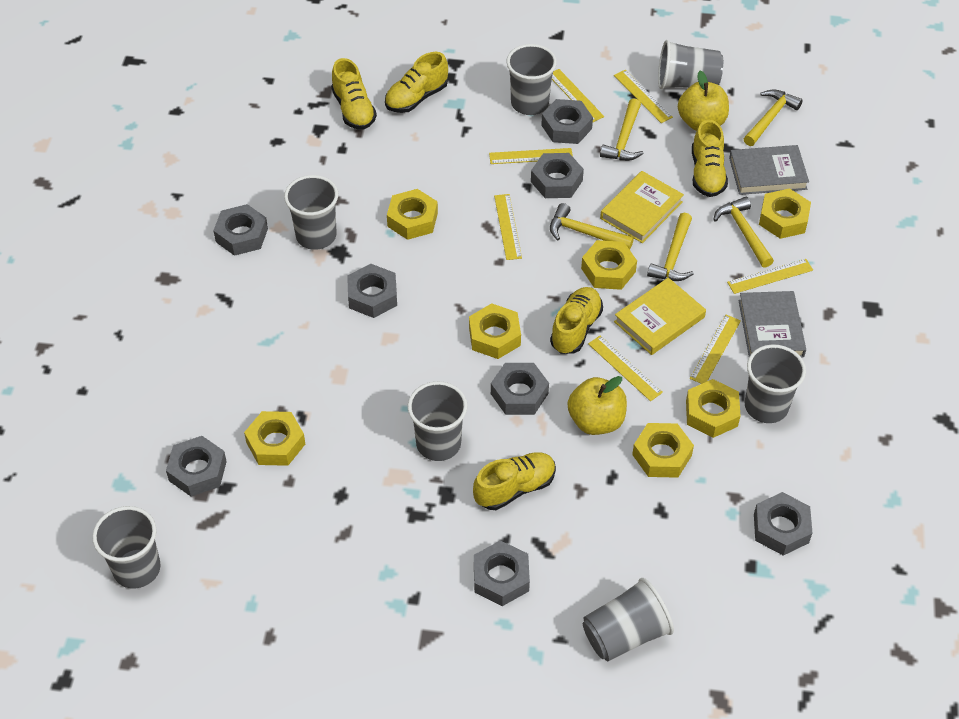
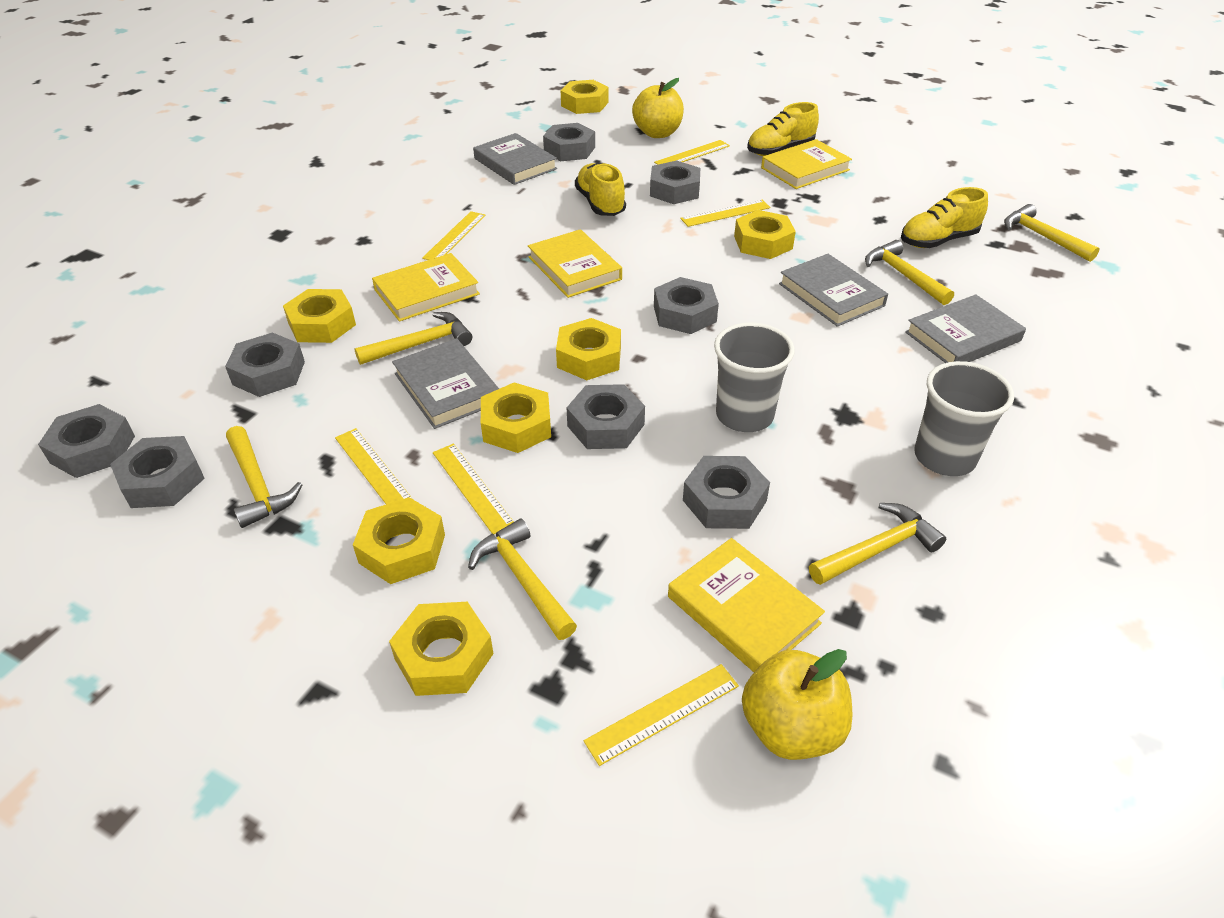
grey book: [729,145,809,195] [739,291,806,357] = 2 -> [392,338,499,429] [473,133,557,185] [779,254,888,327] [905,294,1026,363] = 4
grey cup: [92,506,161,589] [284,175,338,250] [408,381,467,461] [506,44,557,115] [583,578,674,661] [658,40,723,89] [745,344,806,423] = 7 -> [714,322,795,432] [914,361,1014,476] = 2
yellow book: [600,171,684,243] [614,278,706,355] = 2 -> [372,253,480,321] [528,229,622,298] [668,538,825,672] [761,139,852,189] = 4
yellow hammer: [550,203,634,250] [600,98,644,161] [647,213,694,281] [713,197,774,268] [744,89,803,146] = 5 -> [226,426,302,528] [354,312,472,365] [468,519,577,640] [809,503,946,585] [865,240,954,305] [1004,204,1099,262] = 6
yellow ruler: [489,148,573,164] [494,194,522,260] [552,69,604,122] [588,335,663,401] [614,70,673,123] [690,315,741,384] [727,259,813,294] = 7 -> [335,428,413,504] [422,211,486,260] [433,444,514,534] [584,664,739,766] [654,140,730,165] [680,200,771,227] = 6
yellow shoe: [331,58,377,130] [385,52,448,113] [473,452,556,510] [550,287,603,354] [692,120,728,197] = 5 -> [575,163,626,216] [747,102,819,156] [901,187,988,248] = 3

